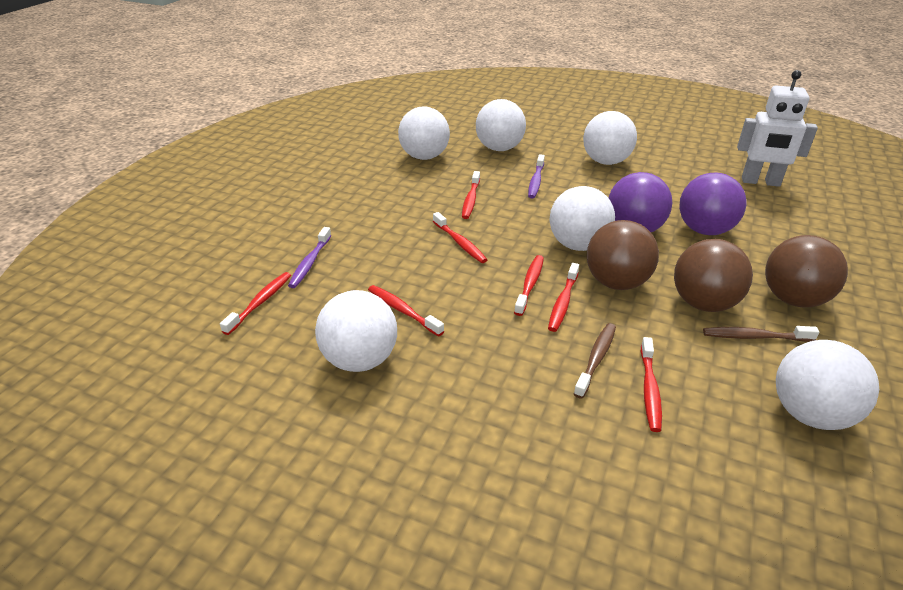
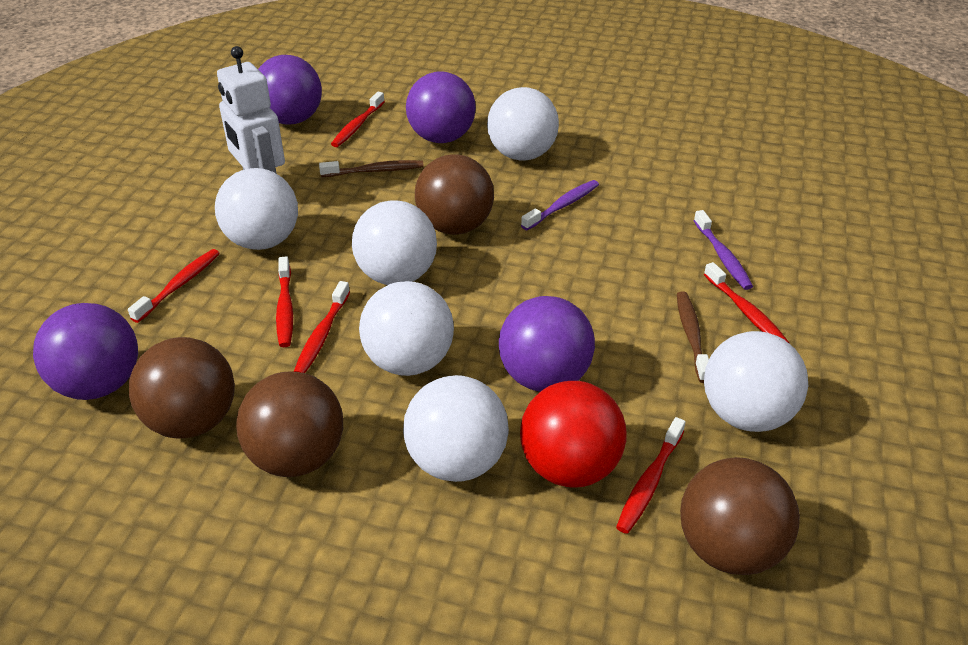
brown ball: [587,220,659,290] [674,239,753,312] [765,235,848,307] = 3 -> [129,337,235,438] [236,371,343,477] [415,154,494,235] [680,457,800,575] = 4
purple ball: [609,172,672,232] [679,173,746,235] = 2 -> [33,303,138,400] [258,55,322,125] [406,71,476,143] [499,296,595,392] = 4
red ball: none = 0 -> [520,381,626,488] = 1
red toothbrush: [220,272,291,335] [368,285,444,336] [433,212,487,263] [462,171,480,219] [514,255,544,316] [548,263,579,332] [641,337,662,432] = 7 -> [128,249,220,323] [276,256,293,347] [294,281,350,373] [331,92,385,147] [616,417,686,534] [704,262,789,343] = 6

